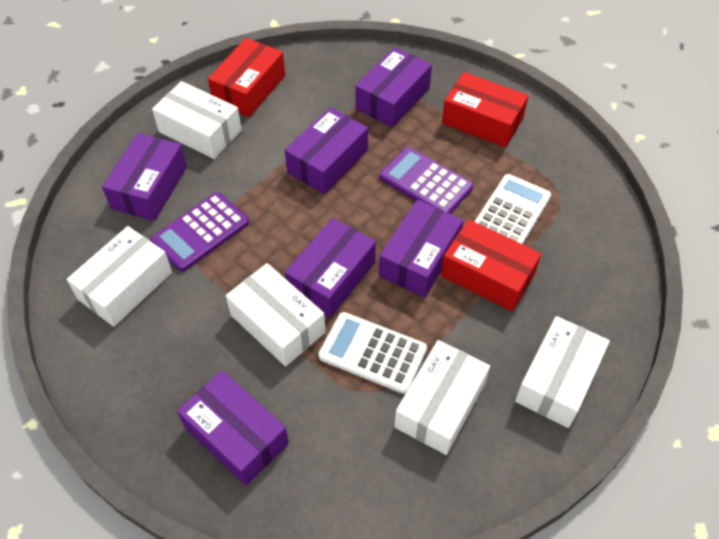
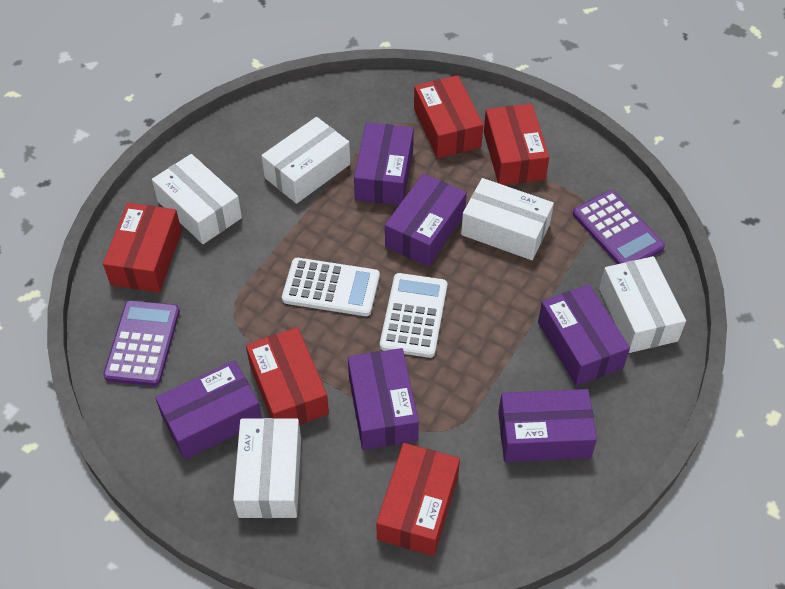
red box: [208,38,285,117] [441,219,541,311] [442,72,528,148] = 3 -> [103,203,182,292] [246,327,329,425] [376,443,460,556] [414,75,484,158] [484,104,549,185] = 5

